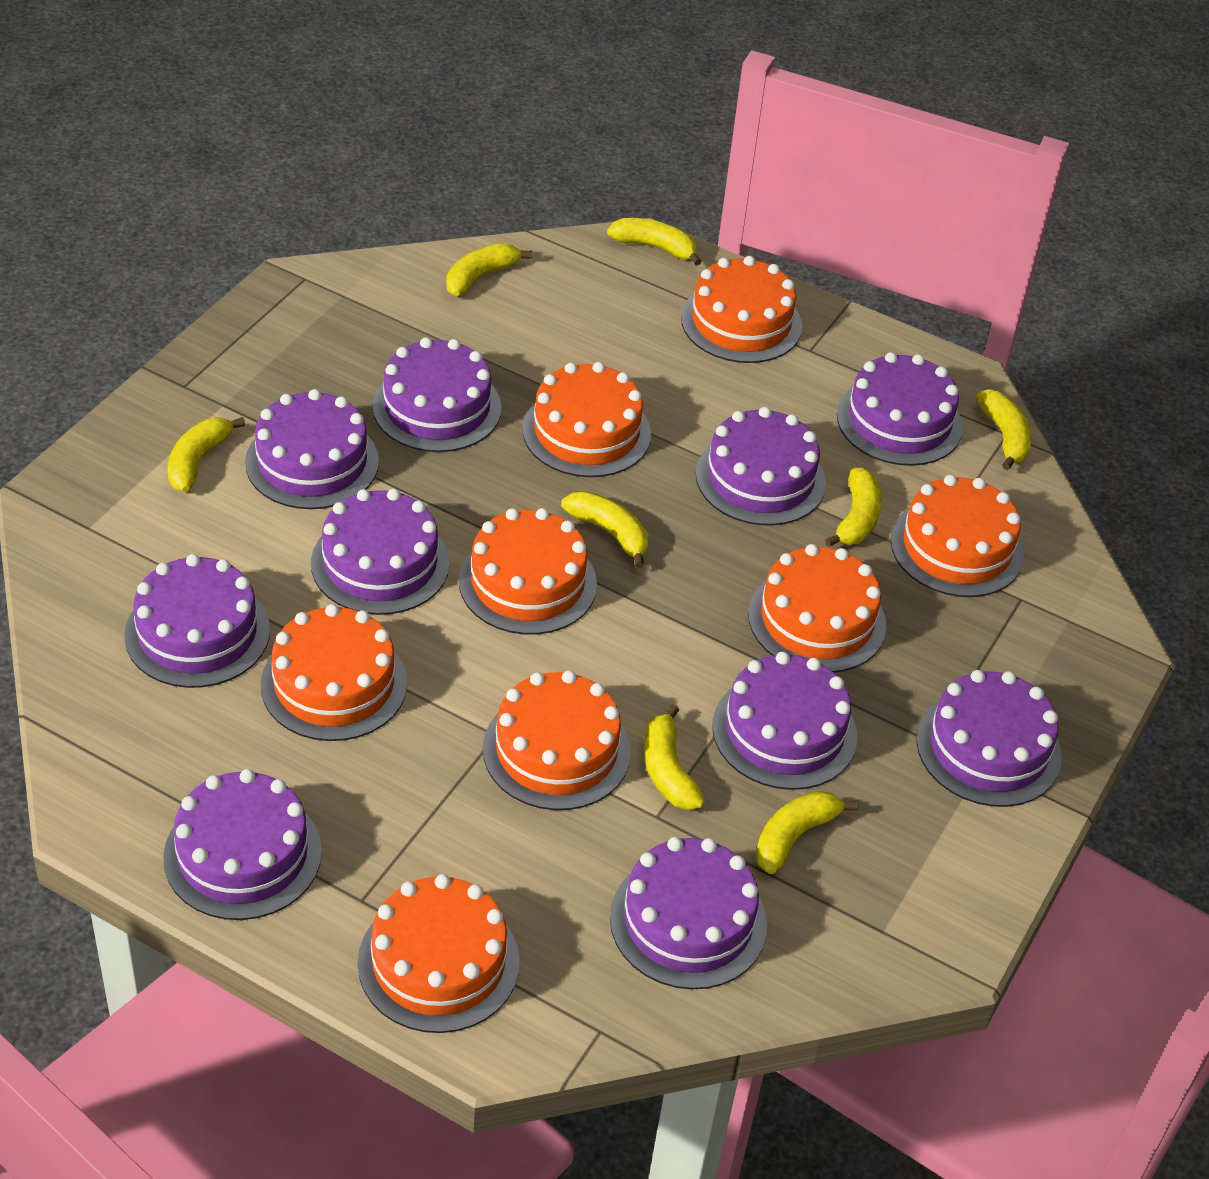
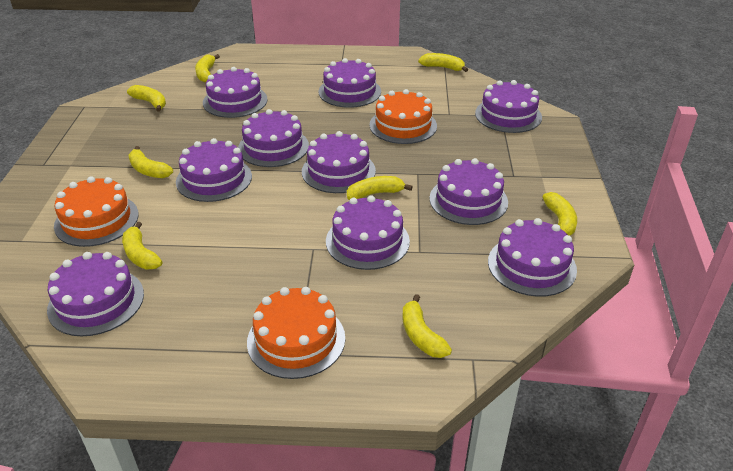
orange cake: [261,604,407,741] [358,874,520,1033] [459,508,597,635] [483,670,631,810] [522,362,651,477] [681,256,802,363] [748,544,887,672] [891,475,1024,597] = 8 -> [54,176,139,247] [247,287,345,379] [370,89,437,144] = 3

